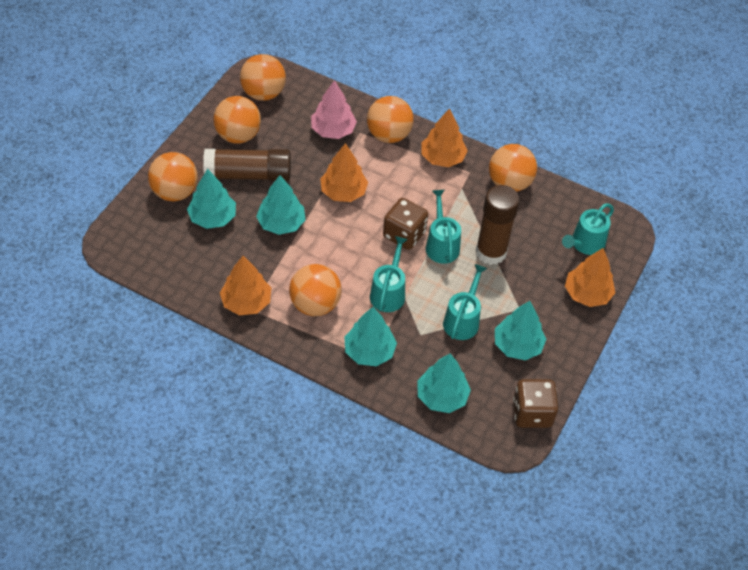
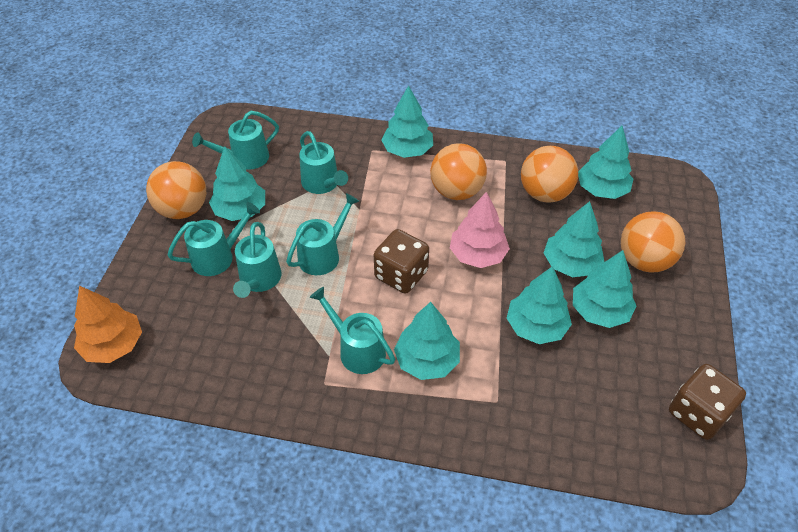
brown glue stick: [203,149,291,181] [476,185,520,265] = 2 -> none = 0
orange ball: [148,152,198,201] [213,96,261,143] [240,54,286,101] [289,264,341,316] [367,96,414,143] [489,144,537,192] = 6 -> [146,161,206,219] [430,143,487,200] [521,146,578,203] [621,211,685,273] = 4
orange tree: [220,256,271,315] [320,143,368,202] [422,108,468,167] [565,248,615,307] = 4 -> [74,286,142,363] = 1
turquoise tree: [187,169,236,229] [256,175,306,235] [344,307,397,366] [417,354,471,413] [495,301,546,360] = 5 -> [209,146,265,221] [381,85,433,158] [394,302,460,380] [507,266,572,344] [544,201,604,277] [573,250,637,328] [578,126,633,199] = 7
turquoise watering can: [370,236,408,312] [426,190,461,263] [443,264,487,340] [562,203,614,255] = 4 -> [168,202,260,276] [192,111,279,170] [233,222,282,298] [286,193,359,275] [299,131,348,194] [310,287,395,374] = 6

